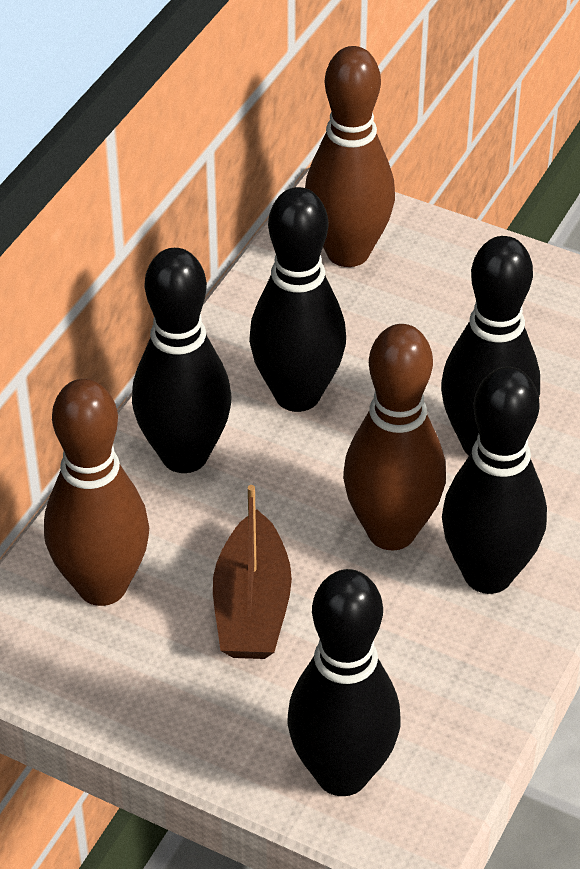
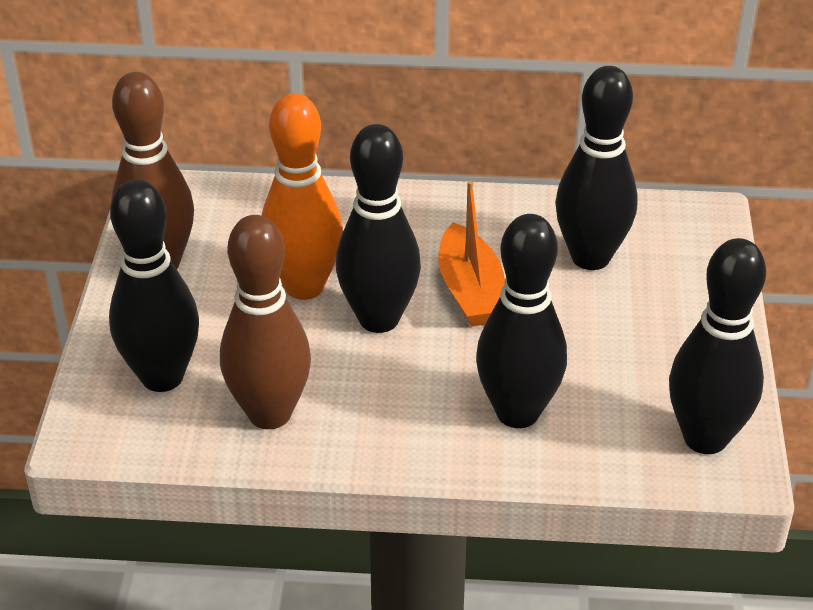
brown boat: [213,485,292,659] = 1 -> none = 0
brown bowling pin: [44,379,149,606] [305,46,395,267] [343,324,446,550] = 3 -> [111,72,194,269] [220,215,311,429] = 2
orange boat: none = 0 -> [438,181,505,327] = 1
orange bowling pin: none = 0 -> [261,93,343,300] = 1

